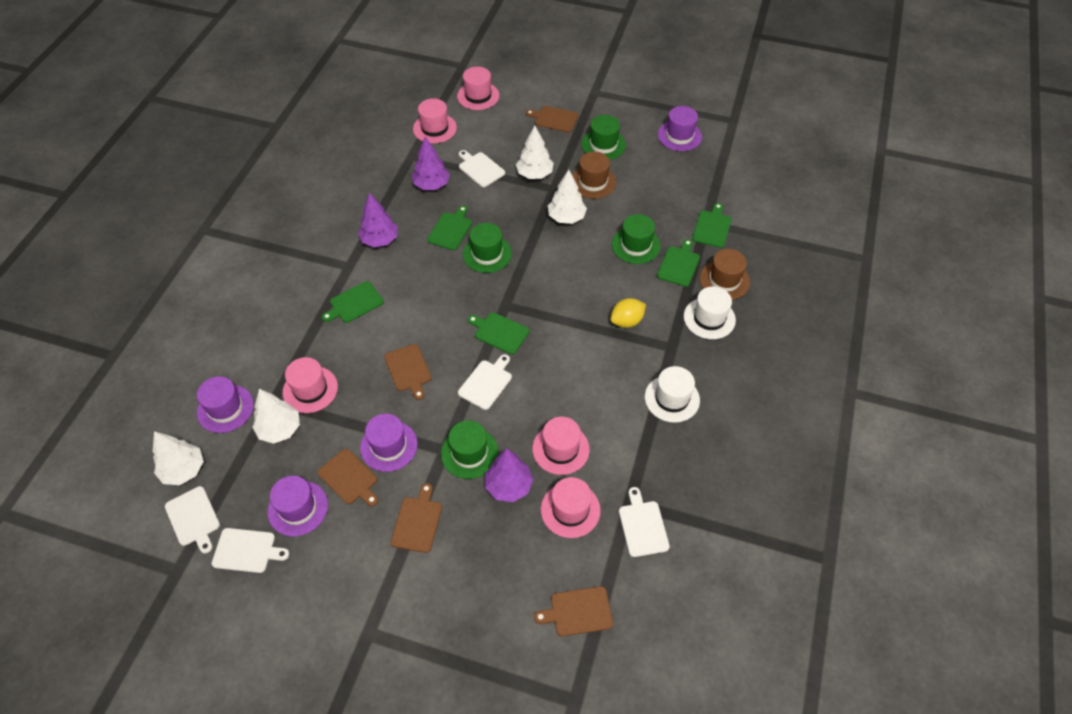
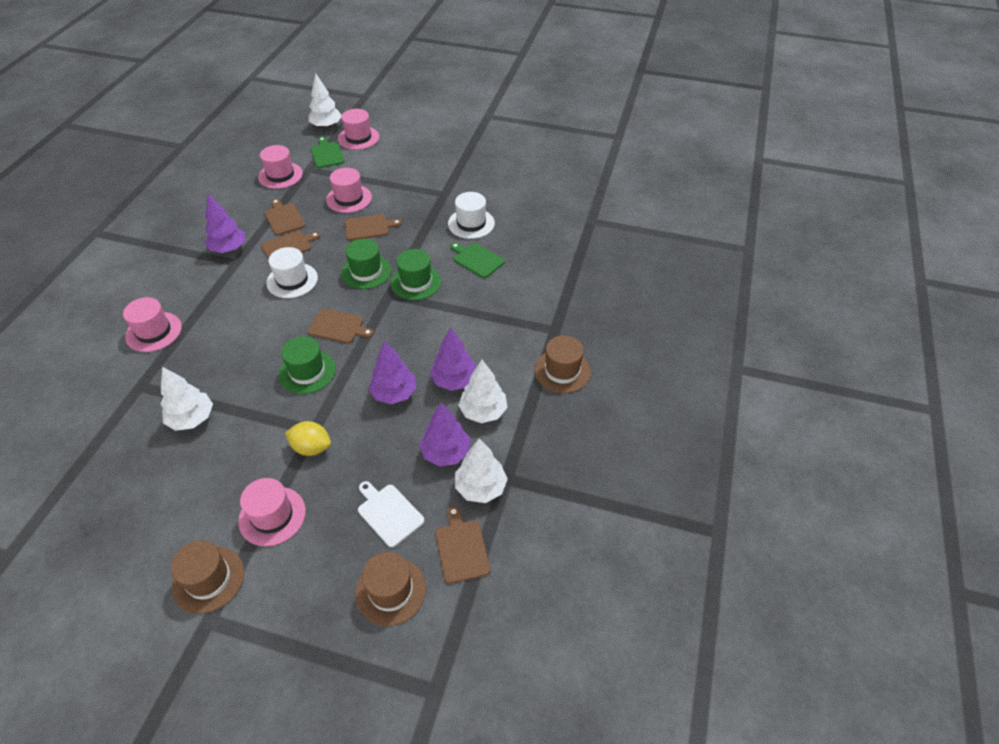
brown hat: [572,152,616,199] [699,249,750,300] = 2 -> [171,540,244,614] [355,552,426,626] [534,336,591,393] = 3
green cutting board: [322,281,384,323] [427,206,472,250] [468,312,529,355] [657,239,700,287] [692,203,732,248] = 5 -> [310,137,345,168] [450,242,505,278] = 2
green hat: [441,420,498,479] [463,223,512,273] [581,115,626,160] [612,214,661,264] = 4 -> [279,336,336,394] [341,239,391,289] [391,249,441,300] = 3
purple hat: [197,376,254,433] [268,476,328,536] [360,414,418,472] [658,106,702,151] = 4 -> none = 0
purple tree: [358,193,398,247] [412,137,450,190] [485,448,533,502] = 3 -> [204,194,245,253] [368,340,417,404] [419,402,470,466] [430,327,476,391] = 4
white cutting board: [165,486,220,553] [212,528,289,573] [458,354,512,410] [459,150,505,187] [619,487,670,557] = 5 -> [358,481,424,547] = 1

